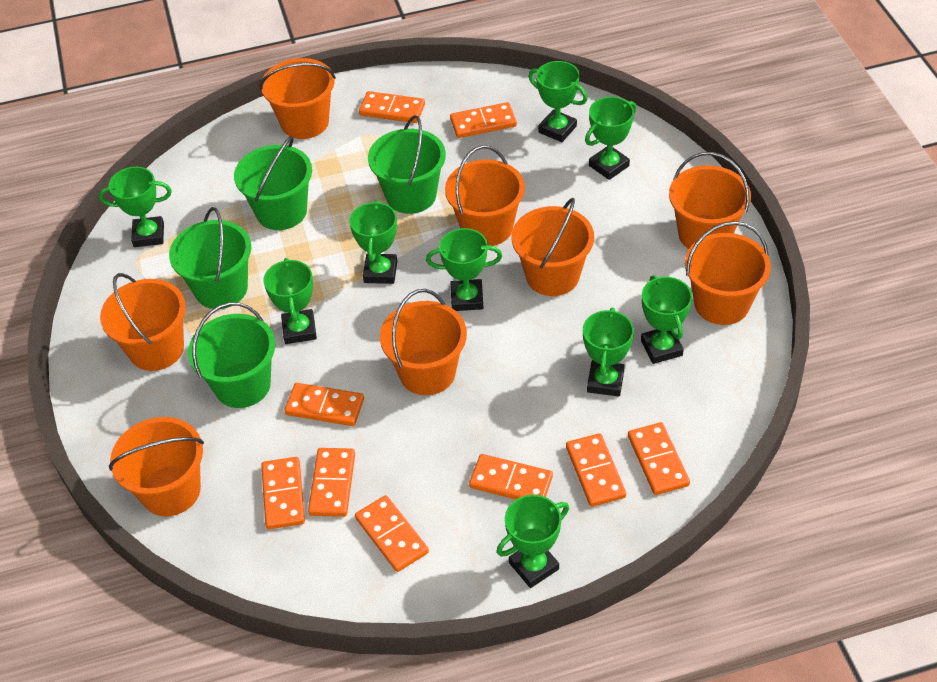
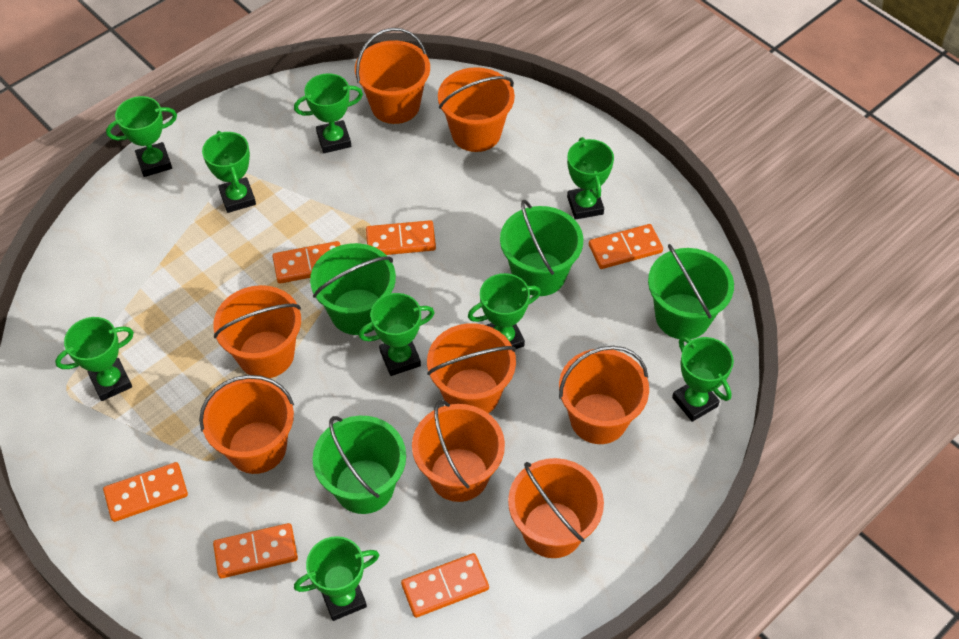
orange domino: [261,457,305,529] [284,383,364,426] [308,448,355,517] [355,495,429,572] [359,91,425,123] [450,102,517,138] [469,454,553,499] [566,433,626,507] [628,422,690,495] = 9 -> [103,462,188,522] [213,523,298,578] [273,241,340,284] [366,220,436,255] [401,553,489,618] [589,224,663,269] = 6

